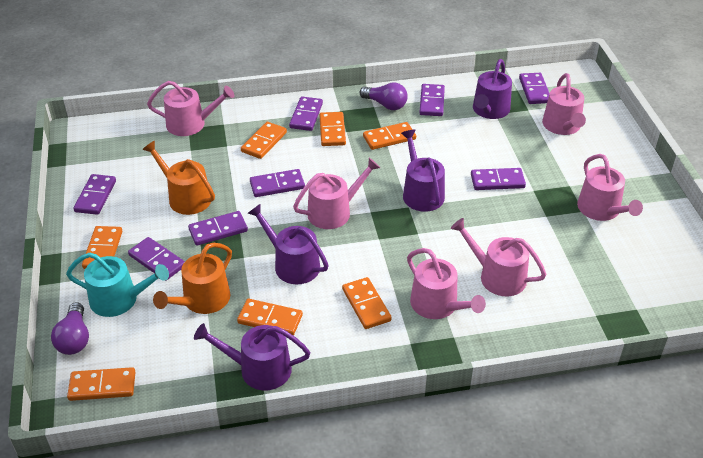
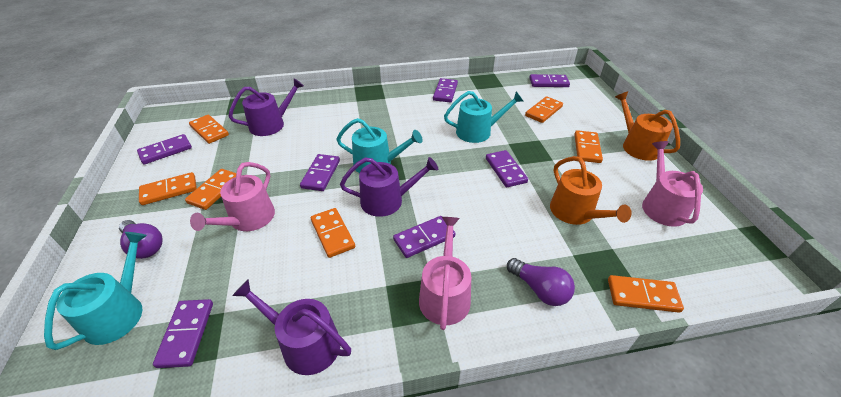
pink watering can: [147,81,234,136] [293,158,380,229] [407,248,486,319] [451,218,547,296] [542,73,586,135] [577,154,643,221] = 6 -> [190,162,275,231] [419,217,471,330] [642,141,703,227] = 3
purple domino: [73,174,116,215] [128,237,185,281] [188,211,248,246] [250,169,305,197] [289,97,323,131] [419,84,445,116] [471,168,526,190] [519,73,550,104] = 8 -> [137,134,192,165] [153,299,213,368] [300,154,340,191] [393,216,456,258] [433,78,458,103] [486,150,528,187] [529,74,570,87] = 7
purple watering can: [194,323,310,390] [248,204,329,284] [401,130,445,212] [473,59,512,119] = 4 -> [228,78,304,136] [232,280,351,375] [340,157,438,217] = 3
turquoise watering can: [66,253,169,317] = 1 -> [44,232,147,350] [336,118,423,173] [444,91,524,143] = 3

